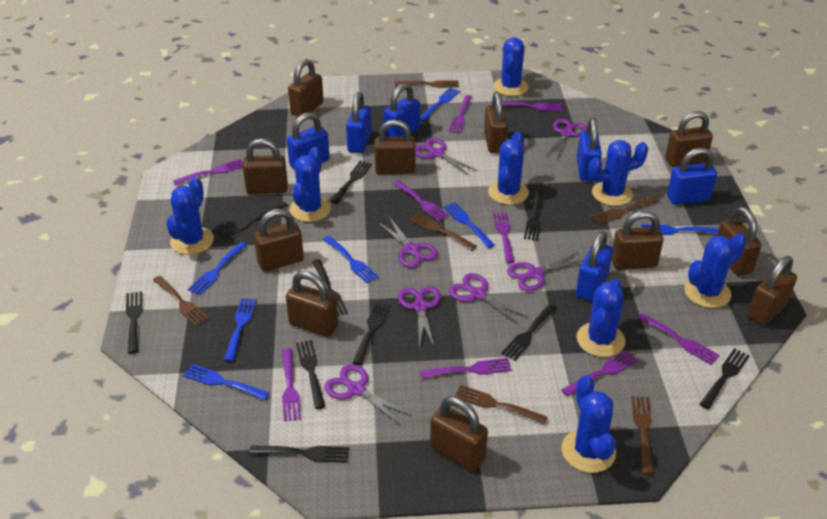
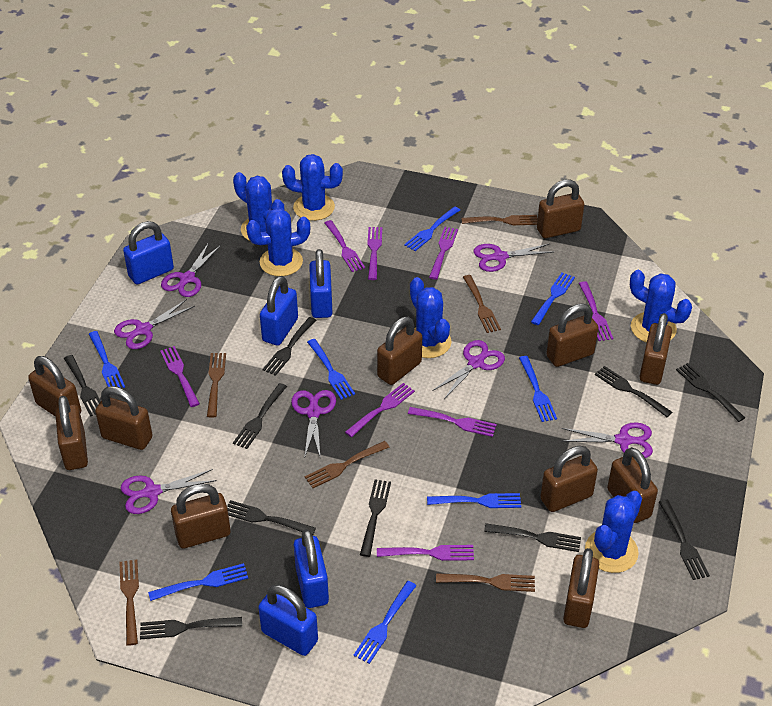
blue cactus: [166,177,214,255] [290,147,331,222] [488,132,529,205] [493,37,528,96] [561,375,616,473] [576,279,626,357] [589,140,648,206] [684,233,747,308] = 8 -> [233,172,284,241] [246,208,310,276] [282,154,343,221] [410,277,452,358] [585,491,642,573] [630,270,692,343] = 6
blue fork: [183,364,269,400] [188,242,247,295] [224,298,257,362] [323,236,379,283] [420,88,460,120] [444,202,495,248] [641,224,719,235] = 7 -> [89,331,125,388] [148,563,248,601] [307,339,355,400] [353,581,417,664] [404,206,460,251] [427,493,521,508] [519,356,557,422] [531,272,575,325] = 8
blue padlock: [287,112,330,170] [346,92,371,153] [384,83,420,137] [576,231,613,302] [577,118,602,181] [667,148,717,205] = 6 -> [123,221,174,284] [258,585,318,656] [260,276,298,346] [294,529,329,608] [309,249,333,318] = 5
purple fork: [173,159,243,185] [282,348,301,421] [393,180,449,221] [420,358,512,379] [449,95,472,134] [493,212,515,263] [502,101,562,112] [561,350,639,396] [637,313,720,365] = 9 -> [160,346,200,407] [325,220,365,272] [345,383,415,437] [367,227,382,280] [377,545,474,561] [408,407,497,437] [429,227,458,279] [579,281,613,341] = 8

